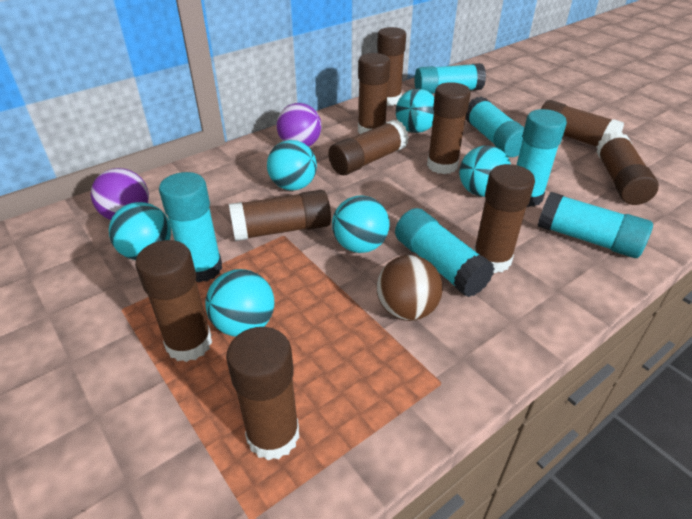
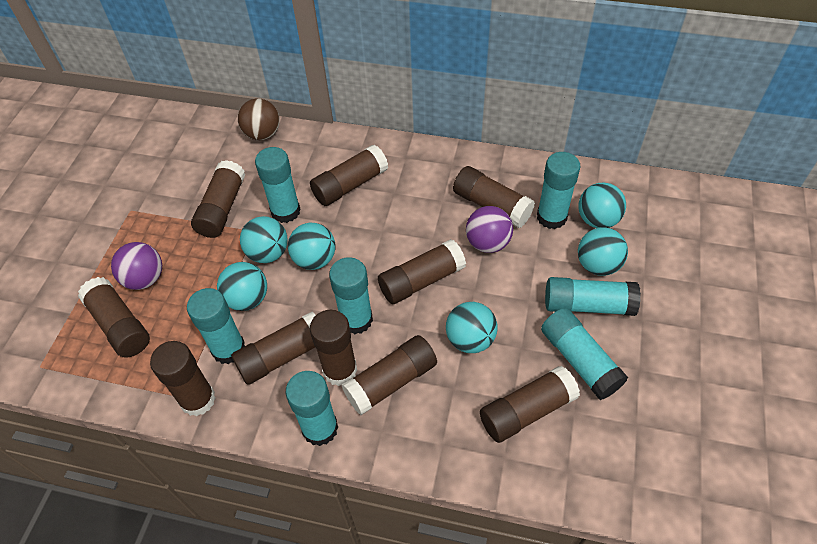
turquoise glue stick: [159,172,222,282] [395,208,495,297] [415,63,486,94] [465,96,524,157] [517,109,567,207] [538,192,653,258] = 6 -> [187,288,245,364] [255,147,301,223] [286,371,338,446] [329,257,373,334] [537,152,580,229] [541,308,628,400] [545,277,641,316] = 7

